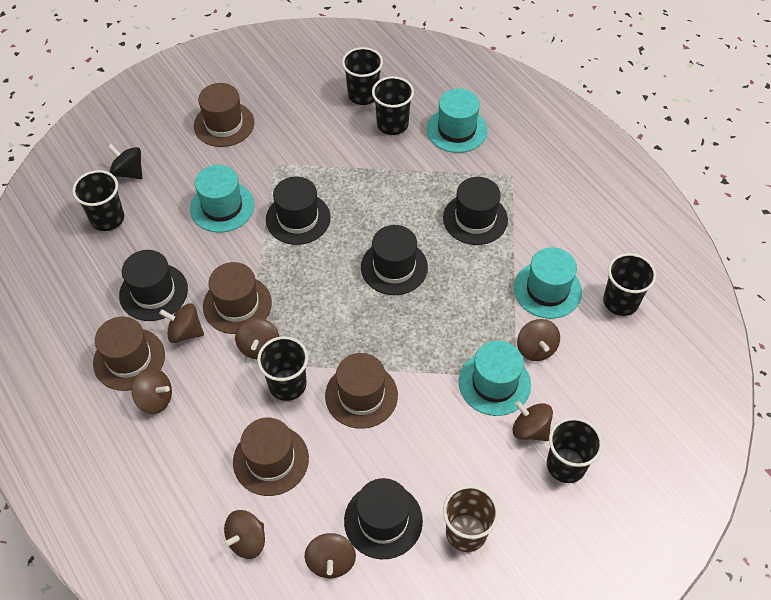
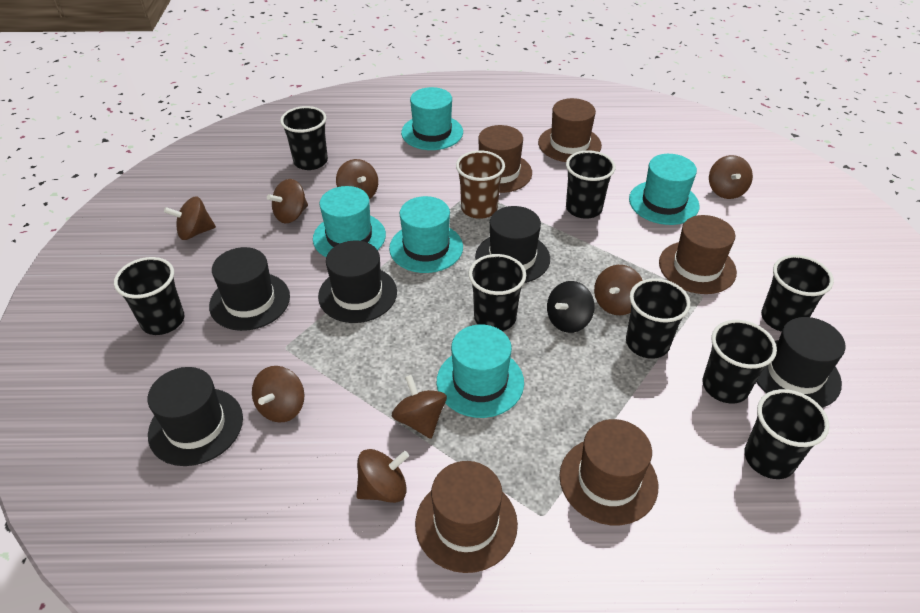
black cup: [72,170,124,231] [257,336,308,401] [342,47,383,105] [372,76,414,135] [547,417,603,483] [603,253,656,316] = 6 -> [114,257,184,335] [280,106,328,170] [469,254,526,331] [566,150,616,219] [626,278,690,359] [703,320,777,404] [744,389,829,479] [761,255,834,332] = 8
brown spinning top: [132,368,172,414] [159,303,204,343] [223,510,265,559] [235,318,280,359] [305,533,356,578] [513,401,553,441] [517,319,560,361] = 7 -> [164,196,216,240] [252,366,304,422] [267,179,308,223] [336,159,378,199] [356,449,409,503] [392,375,447,439] [594,265,643,315] [709,155,753,199] = 8
turquoise hat: [190,165,254,233] [427,88,487,153] [459,341,531,416] [514,247,582,319] = 4 -> [313,186,386,257] [389,196,463,273] [401,87,463,150] [437,324,524,418] [629,154,699,225] = 5

